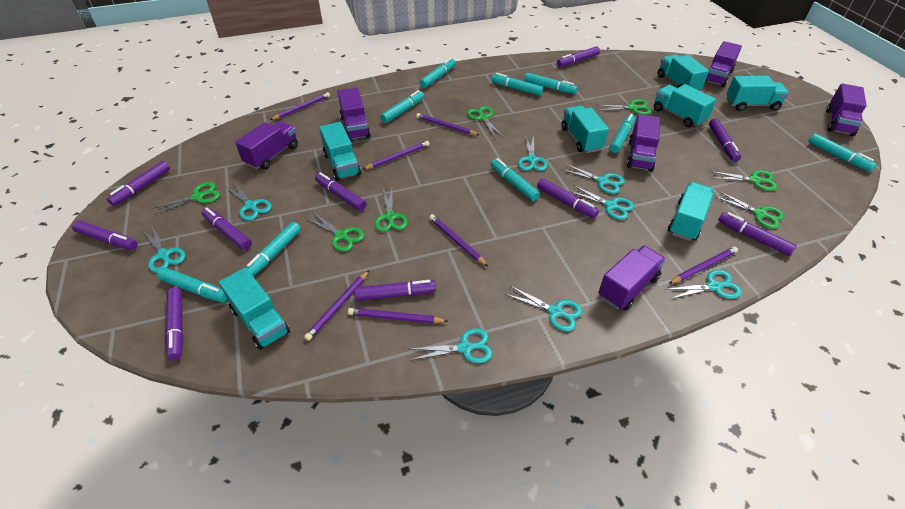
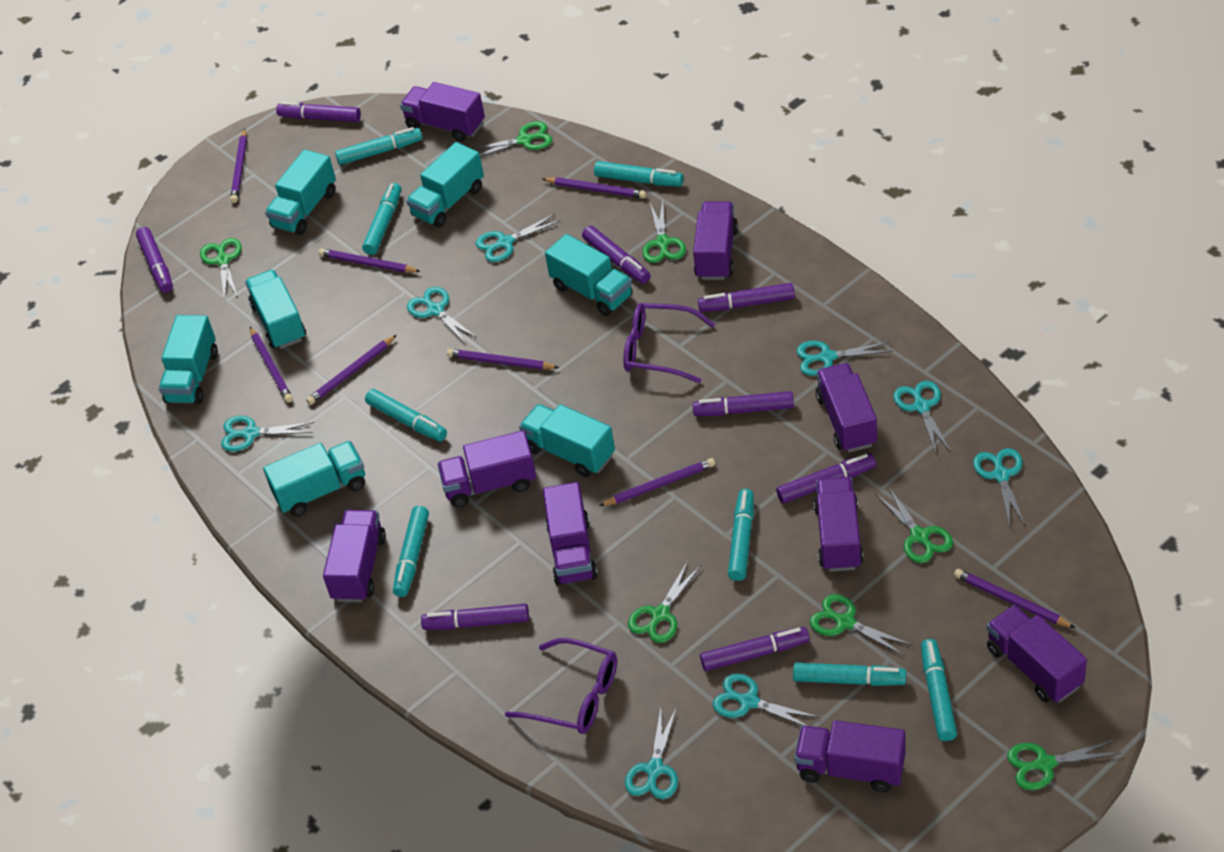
purple glasses: none = 0 -> [505,638,617,734] [623,303,715,383] = 2
purple marker: [72,220,137,250] [107,161,170,206] [165,287,183,360] [202,207,252,250] [315,172,367,211] [355,280,436,301] [537,178,599,219] [557,46,600,67] [709,119,741,162] [718,212,797,256] = 10 -> [136,227,173,293] [276,102,361,122] [421,604,529,630] [582,226,651,284] [693,391,794,416] [698,283,795,312] [700,627,810,671] [776,453,876,503] = 8
purple pencil: [270,92,330,120] [304,271,369,341] [348,308,448,324] [363,141,430,169] [416,113,479,135] [429,214,488,266] [669,247,738,284] = 7 -> [230,129,247,203] [250,327,293,403] [306,335,397,405] [318,248,421,273] [447,349,559,370] [543,177,647,198] [599,458,715,506] [954,569,1075,628] = 8
purple truck: [235,121,298,170] [337,87,371,140] [598,245,666,311] [627,114,660,172] [705,41,742,87] [826,83,867,136] = 6 -> [323,510,386,602] [400,82,485,142] [437,430,536,508] [543,482,598,586] [693,201,738,280] [795,720,906,793] [814,477,864,572] [815,363,877,453] [987,605,1087,703] = 9
turquoise marker: [157,267,227,303] [245,222,301,276] [380,90,424,123] [420,58,456,88] [491,73,543,96] [491,158,540,201] [524,73,577,94] [610,114,635,153] [808,133,877,172] = 9 -> [335,127,422,165] [362,183,401,255] [365,389,447,442] [393,506,429,597] [594,161,683,187] [728,489,754,581] [793,663,906,686] [921,639,957,741] = 8

